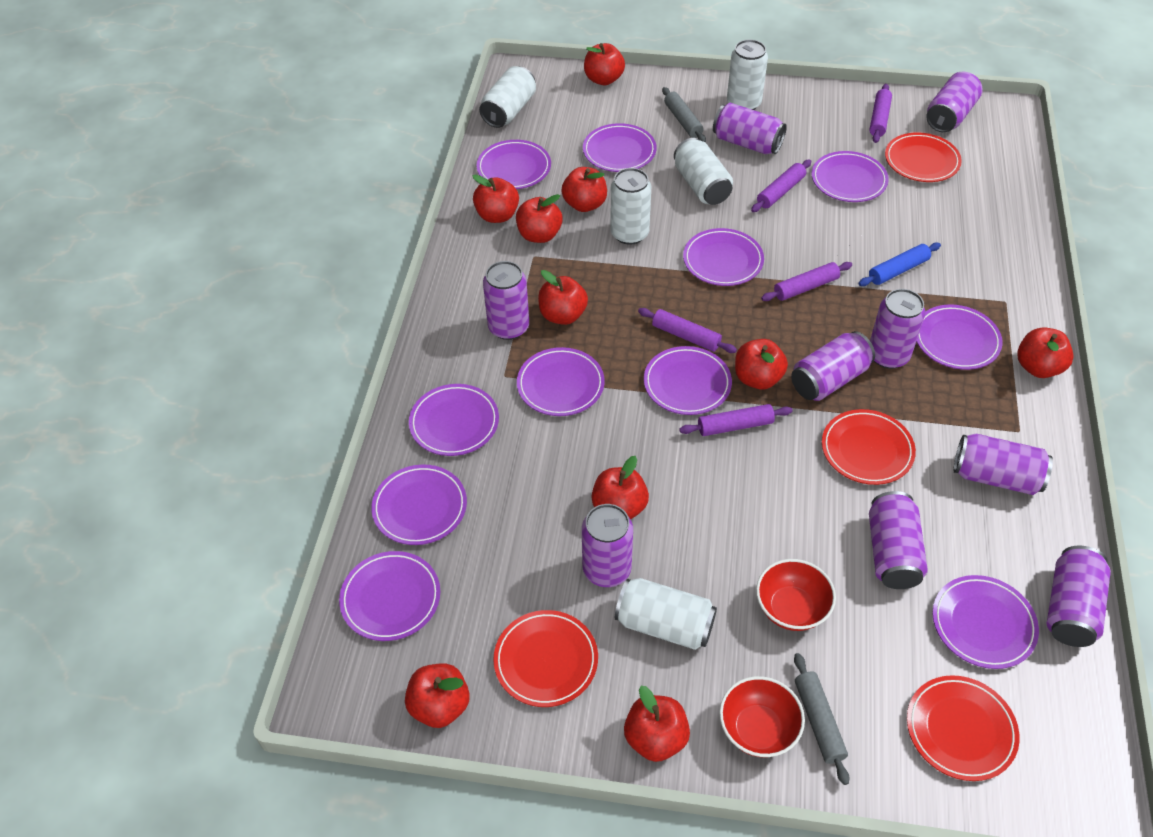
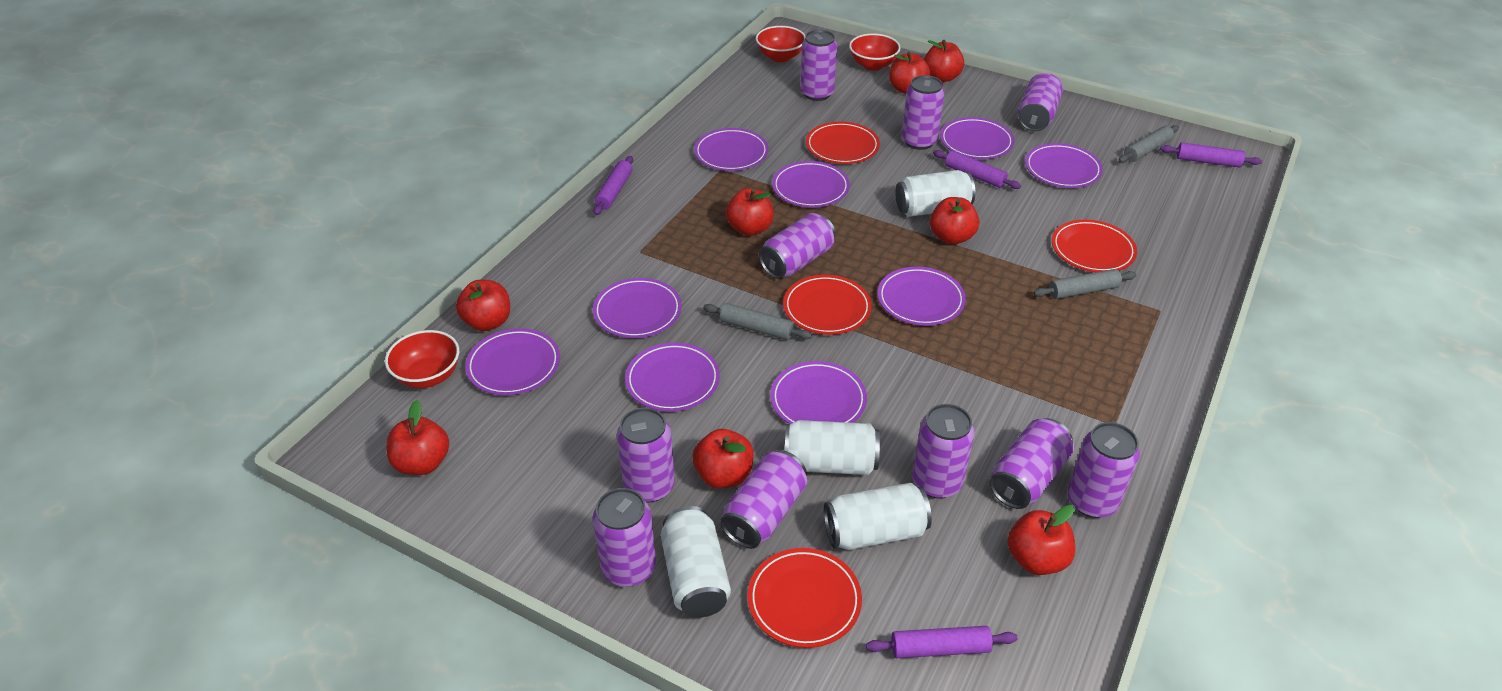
blue rolling pin: [858,243,941,286] = 1 -> none = 0
grey rolling pin: [662,87,706,142] [794,653,849,785] = 2 -> [703,303,812,340] [1034,269,1136,299] [1118,125,1179,163] = 3
purple can: [483,261,529,340] [582,504,633,587] [713,103,787,154] [791,331,875,401] [869,491,928,589] [870,289,925,369] [926,72,983,132] [953,434,1053,495] [1047,546,1111,647] = 9 -> [593,488,656,587] [617,408,675,503] [720,450,807,549] [759,213,836,279] [800,30,837,101] [902,75,945,150] [912,404,975,499] [989,418,1074,509] [1018,73,1063,131] [1067,422,1140,518] = 10
purple plate: [339,551,440,641] [371,465,467,545] [409,384,499,456] [477,140,551,189] [517,347,605,416] [583,123,656,172] [644,346,732,415] [683,228,764,286] [812,151,889,202] [916,305,1003,370] [932,575,1039,669] = 11 -> [465,328,560,395] [593,278,682,338] [625,343,720,412] [694,128,769,171] [770,361,867,424] [772,161,850,208] [878,267,966,326] [940,117,1014,159] [1025,143,1103,188] = 9
purple rolling pin: [638,308,737,353] [679,404,793,436] [751,160,811,212] [761,262,852,301] [869,84,892,143] = 5 -> [593,156,633,215] [866,626,1018,658] [933,150,1021,189] [1160,142,1262,168] = 4
red apple: [405,663,470,728] [473,175,519,223] [516,194,563,243] [538,270,588,325] [561,167,607,212] [584,43,625,85] [592,456,649,520] [624,686,690,762] [735,339,788,389] [1017,327,1074,378] = 10 -> [386,400,449,475] [456,280,510,331] [692,429,754,488] [726,188,774,236] [889,52,930,94] [924,40,964,82] [930,197,979,245] [1007,505,1076,575] = 8
red bowl: [719,676,805,757] [756,559,836,631] = 2 -> [385,330,459,388] [756,26,805,62] [849,34,901,71] = 3
white can: [479,66,536,128] [610,168,651,245] [615,578,717,650] [674,138,733,205] [727,39,768,110] = 5 -> [661,506,731,618] [785,420,880,475] [824,483,932,550] [895,170,975,217] = 4

